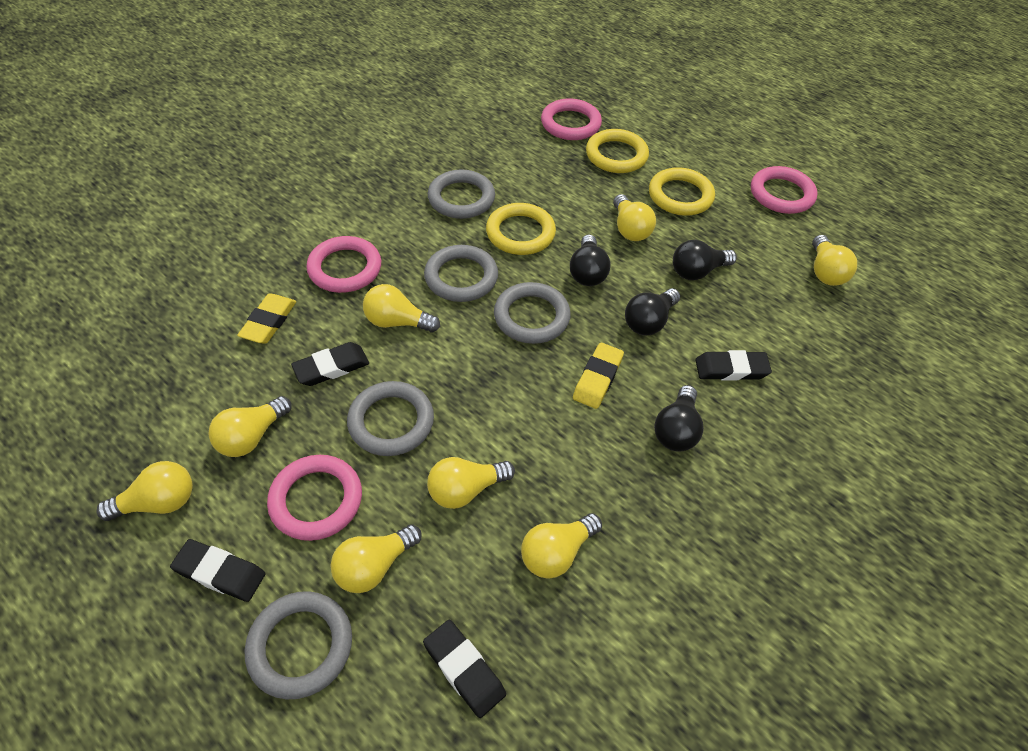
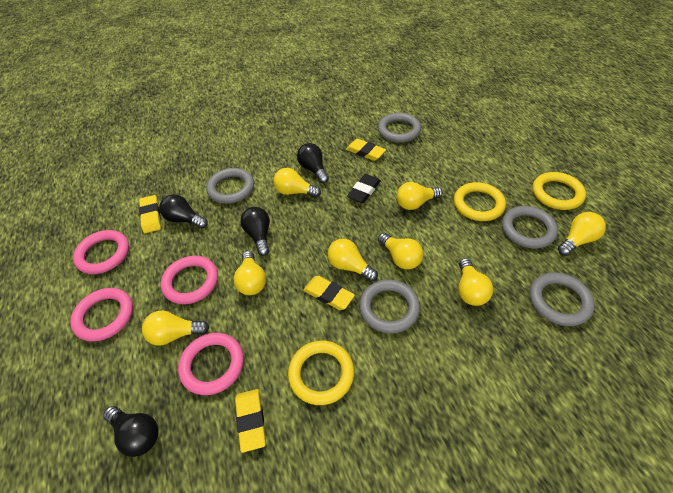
black eraser: [170,539,265,602] [291,342,369,386] [423,620,506,718] [695,350,772,381] = 4 -> [347,174,381,203] = 1
yellow eraser: [237,293,296,343] [573,343,624,409] = 2 -> [139,195,161,233] [235,389,266,453] [303,276,355,310] [346,139,386,161] = 4

